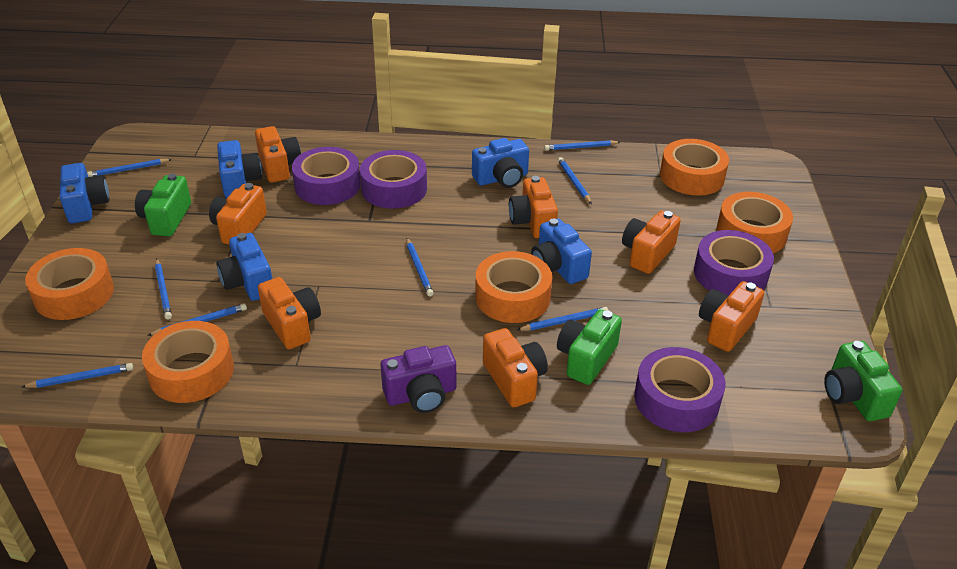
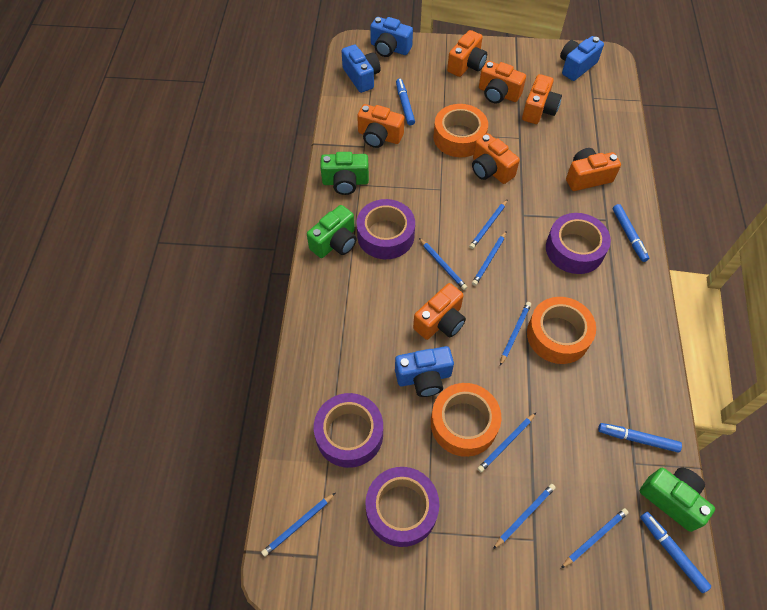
blue camera: [60,163,109,223] [216,233,272,301] [217,140,262,198] [472,138,529,188] [531,219,592,284] = 5 -> [342,45,381,93] [370,17,413,57] [395,346,454,397] [560,36,604,81] = 4
blue marker: none = 0 -> [396,78,415,125] [598,423,682,452] [613,204,649,262] [640,512,711,593] = 4
orange tape: [25,248,114,320] [142,321,234,403] [475,251,552,323] [660,139,729,195] [717,192,793,253] = 5 -> [431,383,502,457] [433,104,488,157] [527,297,596,364] = 3
purple camera: [381,345,456,413] = 1 -> none = 0

